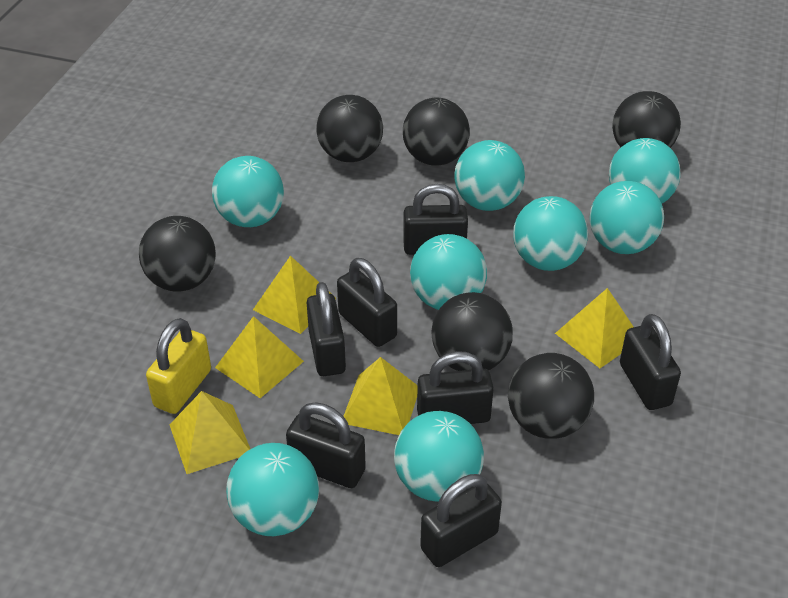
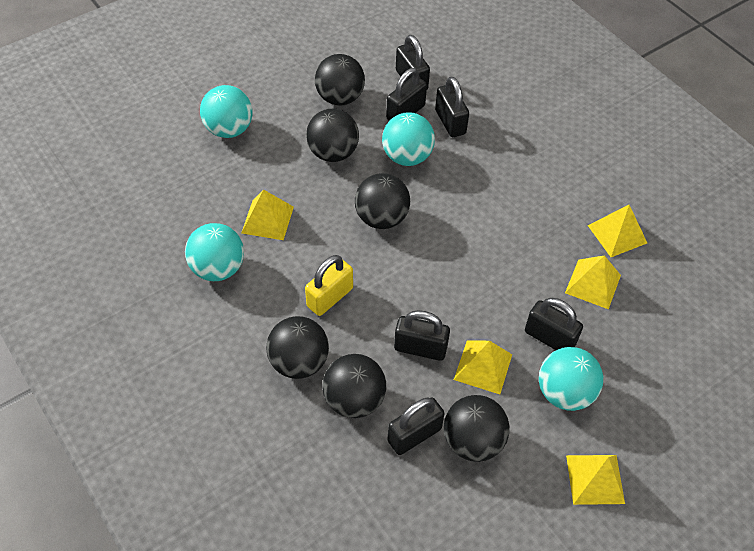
black padlock: [286,402,366,488] [307,282,346,376] [337,258,397,347] [403,184,468,255] [417,351,494,424] [420,474,502,567] [620,314,681,410] = 7 -> [386,68,427,121] [388,397,445,455] [394,310,450,361] [396,35,430,90] [435,76,469,137] [525,298,583,350] = 6
turquoise ball: [212,156,284,227] [226,443,319,536] [394,411,484,502] [410,234,487,310] [454,140,525,211] [513,196,588,271] [589,181,664,254] [609,138,681,203] = 8 -> [185,223,244,281] [200,85,253,138] [382,112,435,166] [539,347,603,411] = 4

